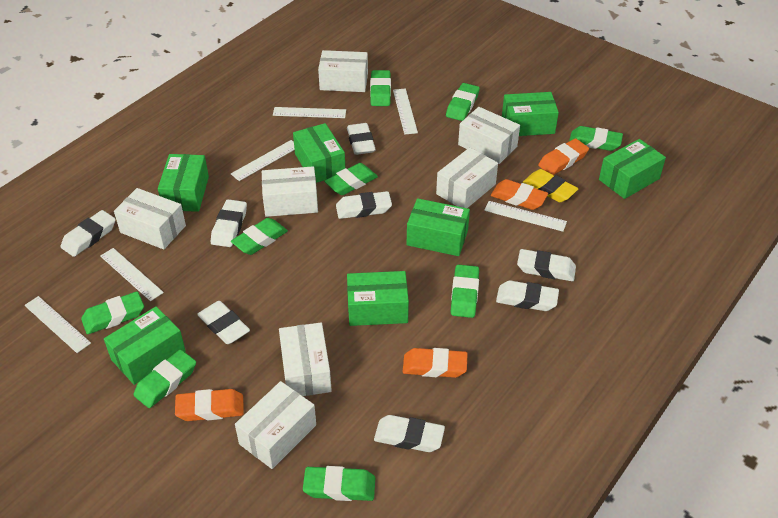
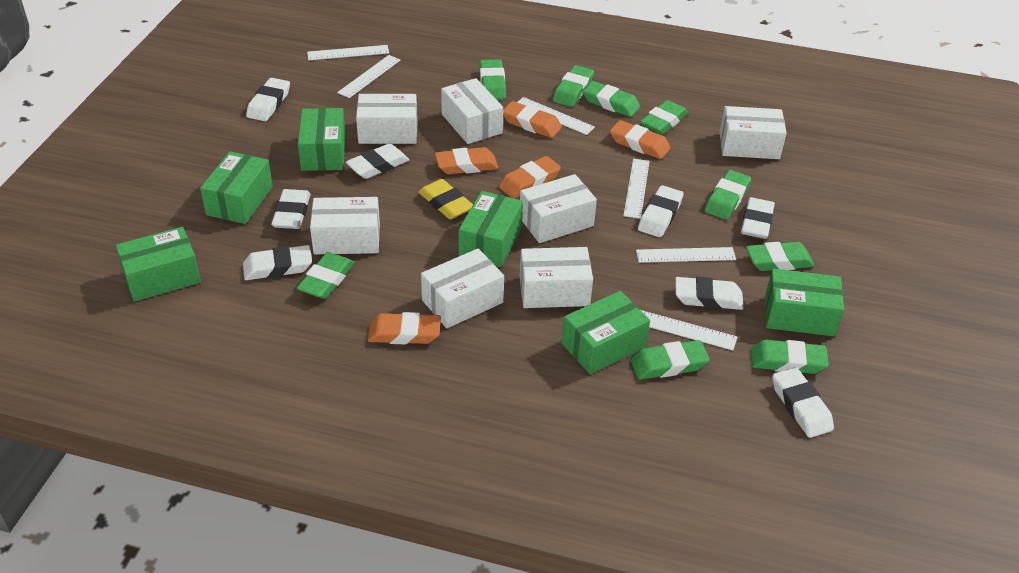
green box: [104,306,186,385] [158,154,209,212] [293,123,345,183] [347,271,409,326] [407,198,470,256] [502,92,559,136] [599,139,666,199] = 7 -> [116,227,201,302] [200,151,273,224] [298,108,346,171] [459,191,523,267] [562,291,650,374] [765,269,844,336] = 6
orange eraser: [175,389,244,421] [403,348,468,378] [491,179,548,210] [538,138,589,175] = 4 -> [368,312,441,344] [435,147,498,174] [499,156,561,199] [503,101,562,138] [610,120,671,159] = 5

